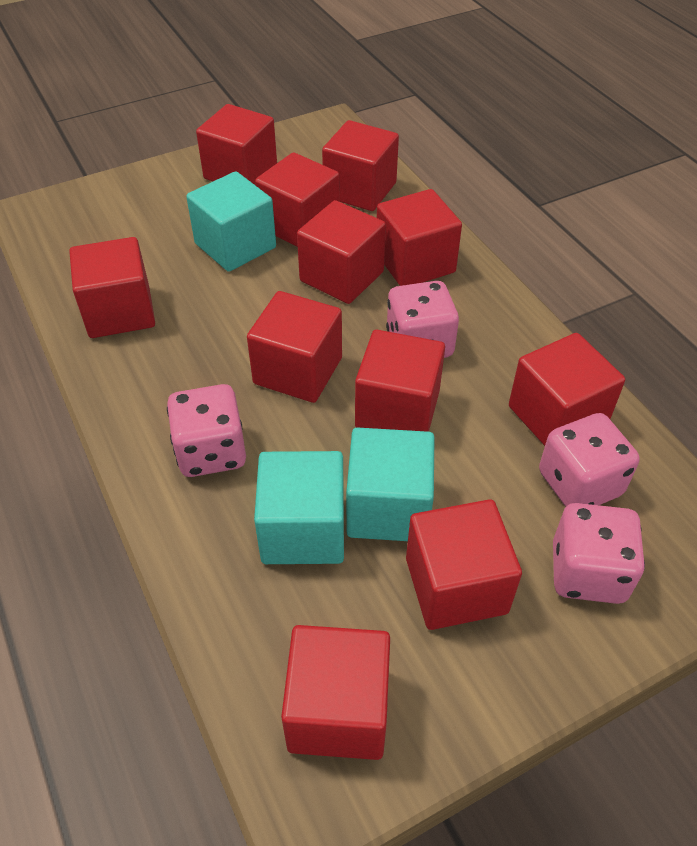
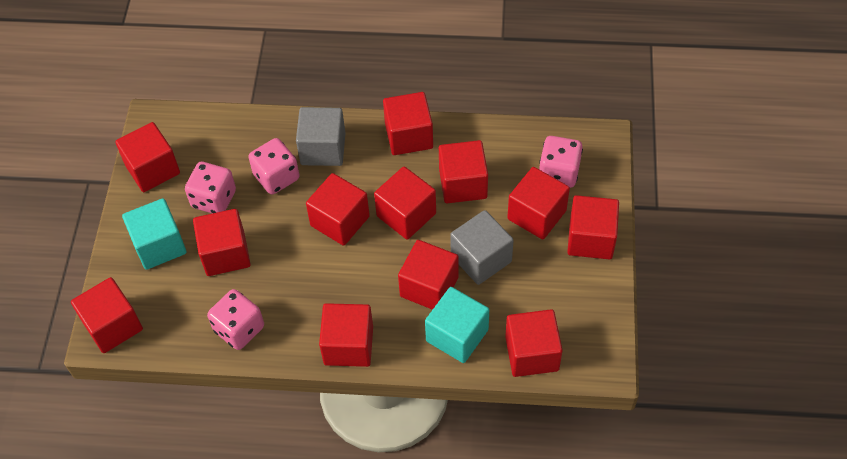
grey cube: none = 0 -> [296,107,345,166] [450,210,514,285] = 2
red cube: [69,237,155,338] [196,104,277,185] [247,291,342,403] [255,152,340,247] [281,625,390,760] [297,200,386,304] [322,120,399,211] [355,330,445,432] [377,189,462,286] [406,499,522,630] [509,333,625,446] = 11 -> [71,277,143,353] [115,122,180,192] [193,209,251,276] [306,173,370,246] [319,303,373,367] [374,167,436,240] [383,92,433,155] [398,240,459,310] [439,140,488,203] [505,309,563,377] [507,167,570,239] [567,195,619,259] = 12
turquoise cube: [186,171,276,272] [254,451,344,564] [346,427,435,541] = 3 -> [122,198,187,270] [425,287,489,363] = 2

